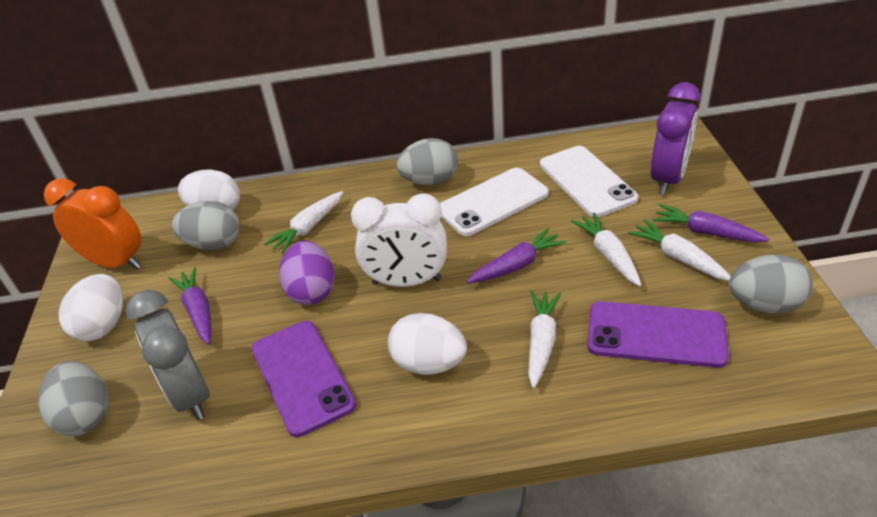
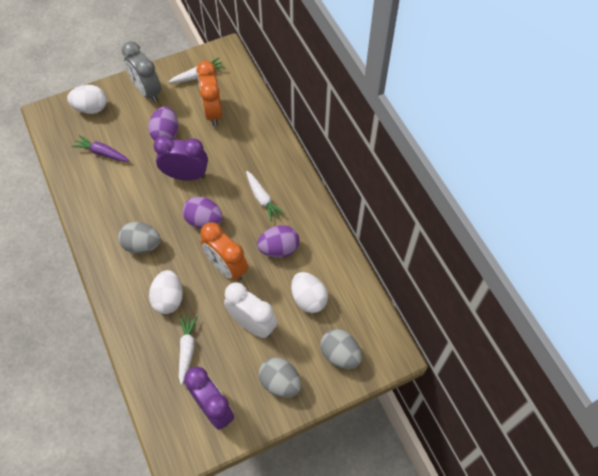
grey egg: [38,361,108,436] [172,201,240,250] [396,138,458,185] [729,255,813,314] = 4 -> [118,222,160,254] [259,357,301,398] [320,329,362,369] = 3
orange clock: [44,178,141,270] = 1 -> [197,61,222,126] [201,222,248,281] = 2
purple carrot: [169,267,211,345] [467,228,566,283] [653,204,770,243] = 3 -> [72,135,130,162] = 1
purple clock: [650,82,701,195] = 1 -> [154,136,208,181] [184,367,234,430] = 2
purple egg: [279,241,335,305] = 1 -> [148,107,178,141] [182,197,223,229] [257,225,300,258] = 3
purple phone: [252,321,356,437] [587,301,729,368] = 2 -> none = 0
white carrot: [264,191,343,254] [528,290,561,388] [571,212,641,286] [628,219,731,281] = 4 -> [168,57,225,83] [179,315,198,385] [246,171,285,222] = 3
white phone: [440,168,549,236] [540,146,638,217] = 2 -> none = 0

